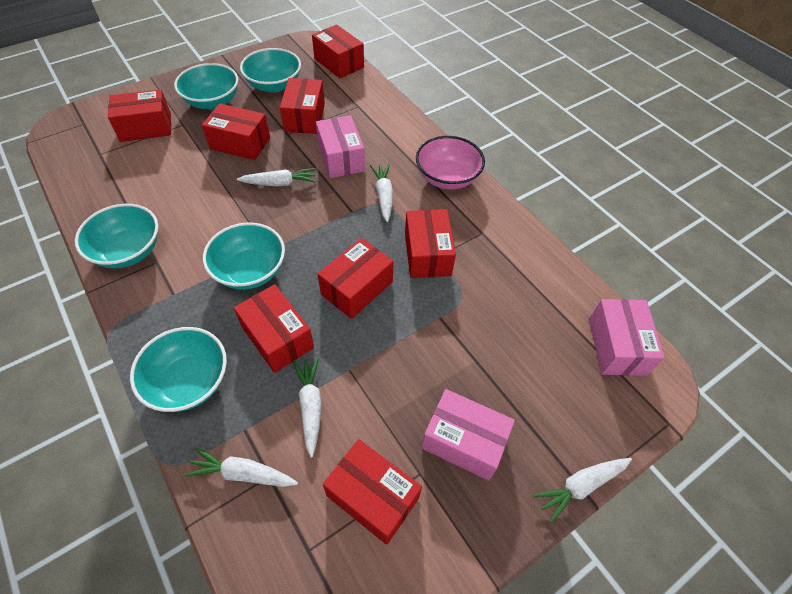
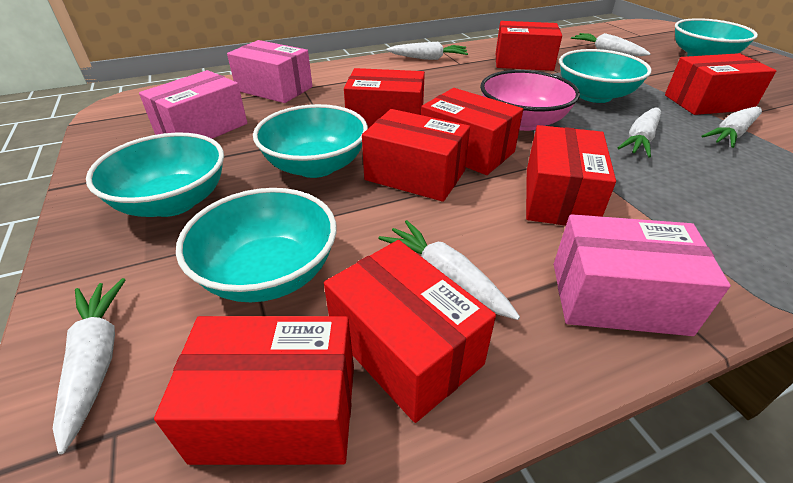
white carrot: [184,448,298,487] [237,168,316,186] [293,357,322,458] [370,164,393,222] [534,458,632,523] = 5 -> [53,278,126,454] [379,220,520,320] [387,42,468,60] [571,33,651,56] [618,107,661,157] [702,106,762,148] = 6

